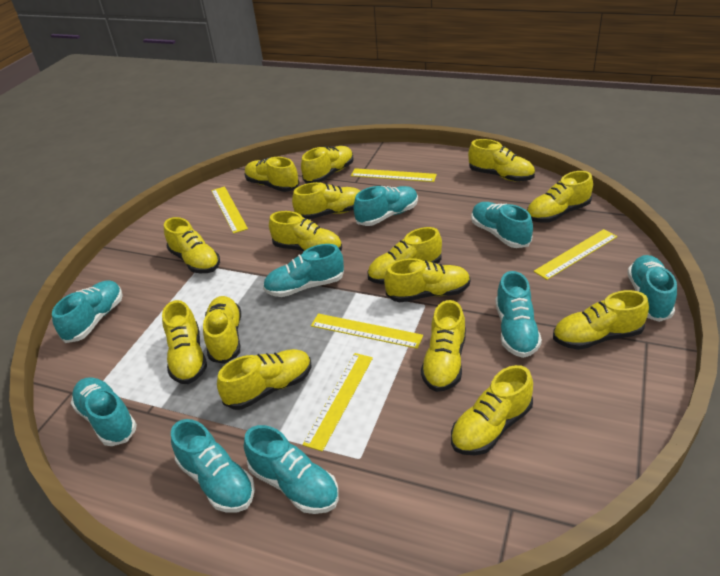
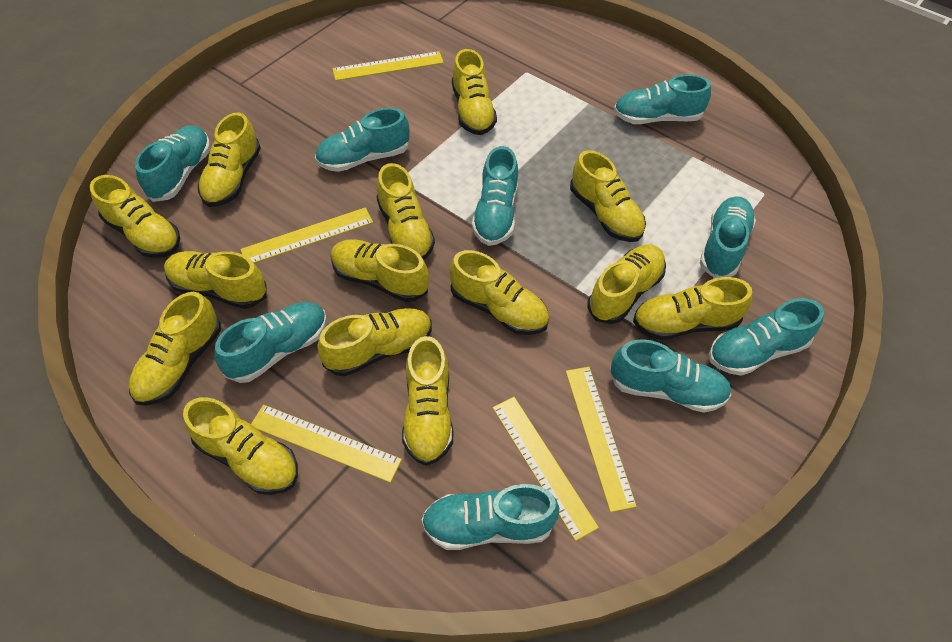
yellow shoe: [162,300,207,384] [164,217,220,273] [203,296,241,364] [217,349,312,410] [245,157,299,192] [269,211,342,251] [292,182,360,220] [301,146,353,183] [367,227,442,284] [384,258,471,302] [421,300,466,392] [451,365,533,455] [468,139,535,182] [527,171,593,223] [553,290,649,350] = 15 -> [90,175,180,258] [129,292,221,406] [164,251,266,309] [183,397,298,495] [198,113,261,207] [317,308,432,376] [331,239,429,302] [376,163,435,260] [402,336,453,466] [450,250,549,335] [452,49,497,135] [570,150,646,242] [588,245,666,324] [633,277,752,340] = 14

